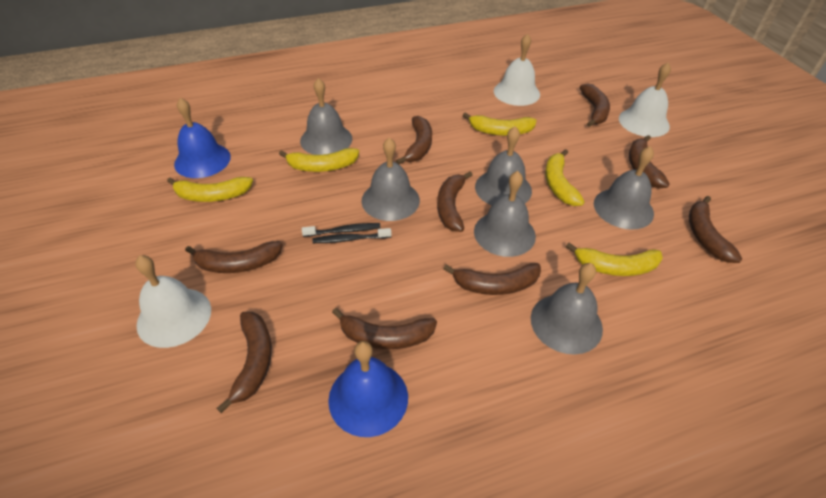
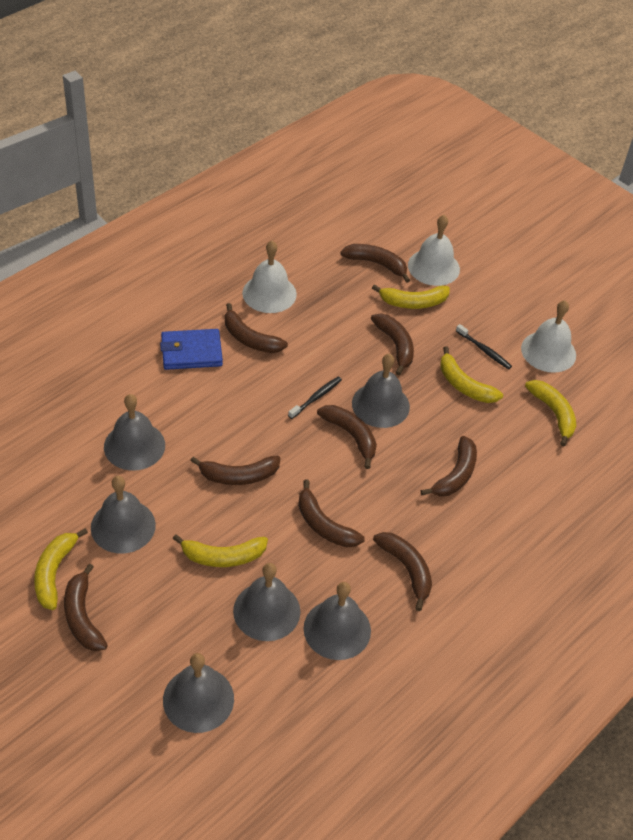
blue bell: [174,98,231,178] [328,341,408,437] = 2 -> none = 0
blue wallet: none = 0 -> [160,329,223,370] = 1

